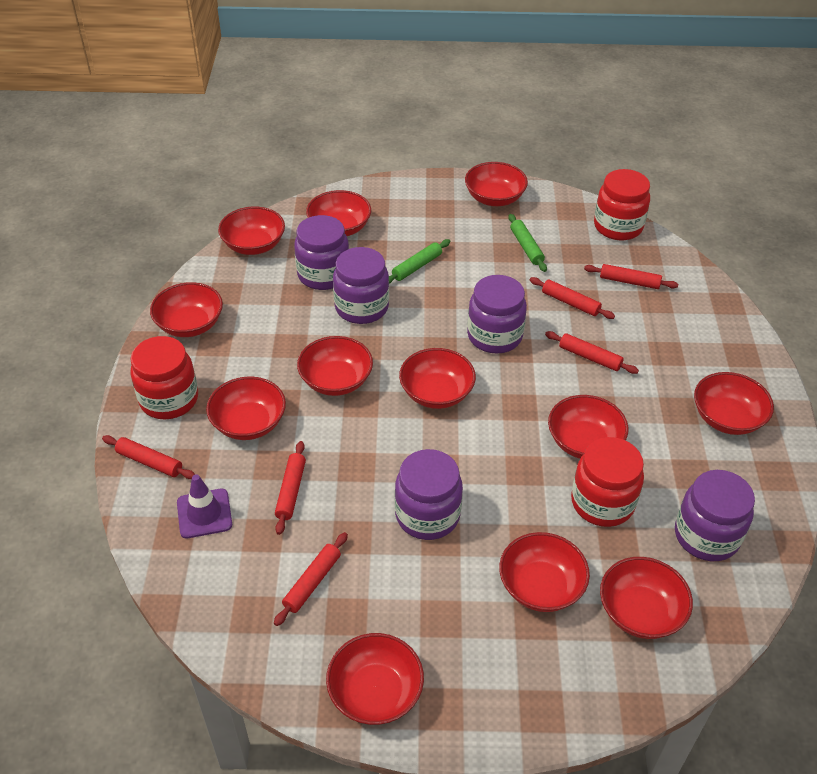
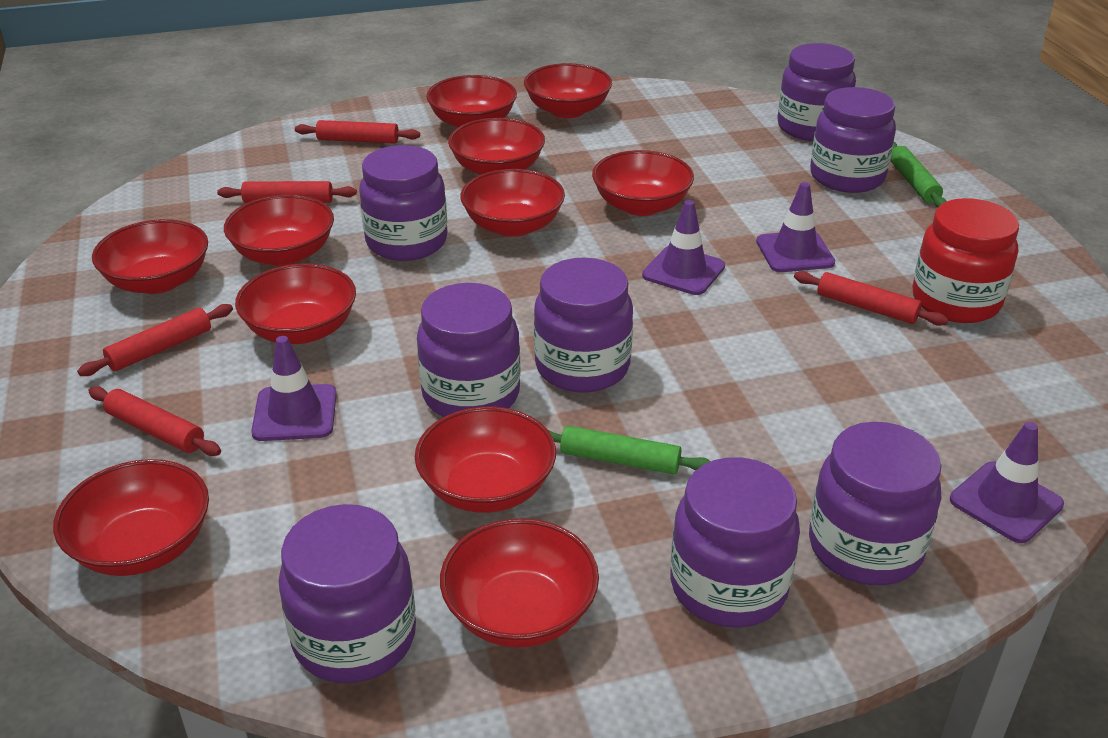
purple jar: [294,215,349,290] [333,247,389,324] [395,449,463,540] [467,275,527,354] [675,470,755,561] = 5 -> [279,504,416,683] [359,145,447,261] [417,283,520,417] [534,257,633,393] [670,457,800,628] [777,43,856,141] [809,422,942,585] [810,87,896,193] = 8
purple traffic cone: [177,474,232,539] = 1 -> [251,336,337,441] [642,200,725,295] [756,182,835,272] [950,422,1064,543] = 4
red bowl: [150,282,223,337] [206,377,286,440] [218,206,285,255] [297,336,373,396] [306,190,371,236] [326,633,424,725] [399,348,476,409] [465,162,528,206] [499,532,590,612] [548,395,628,459] [600,557,693,639] [694,372,774,435] = 12 -> [53,459,209,576] [92,219,208,294] [224,195,334,266] [235,264,356,344] [415,407,556,513] [426,75,517,128] [440,518,599,648] [448,118,545,175] [460,169,565,237] [524,63,612,118] [592,150,694,216] = 11
red jar: [130,336,198,420] [571,437,644,527] [594,169,650,240] = 3 -> [912,198,1019,323] = 1
red rolling pin: [102,435,195,479] [274,532,348,626] [275,441,306,535] [530,277,615,319] [545,331,639,374] [584,264,678,289] = 6 -> [77,304,233,376] [89,386,221,456] [217,181,357,203] [295,120,420,143] [794,271,948,326] = 5

